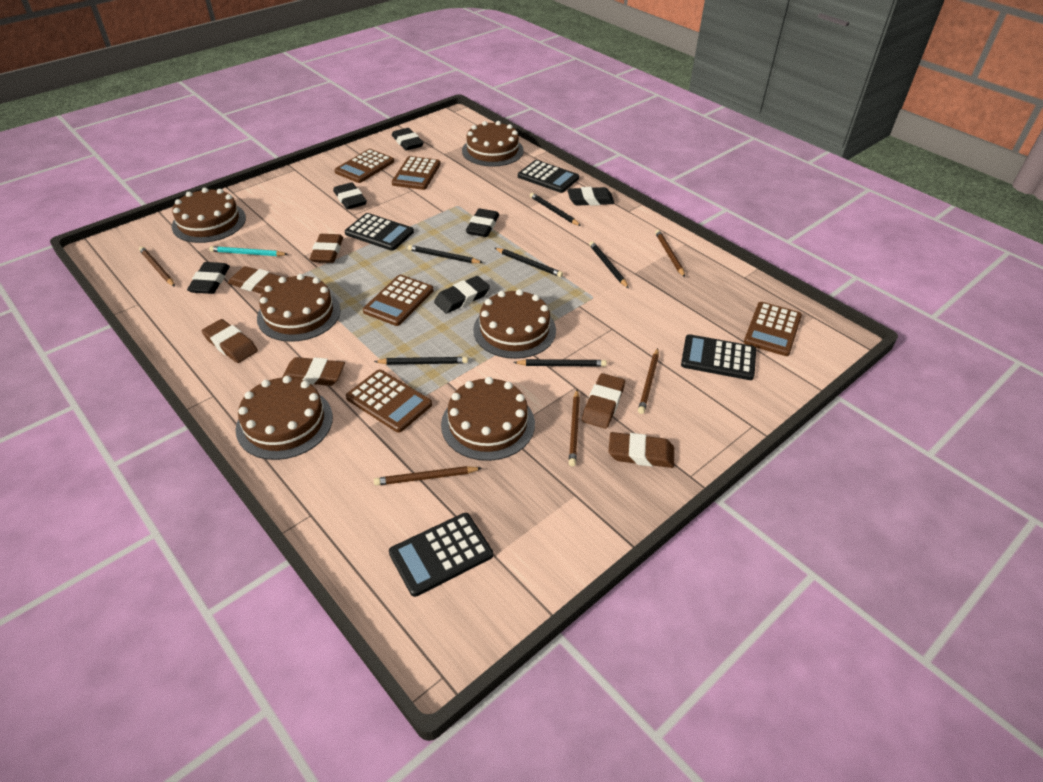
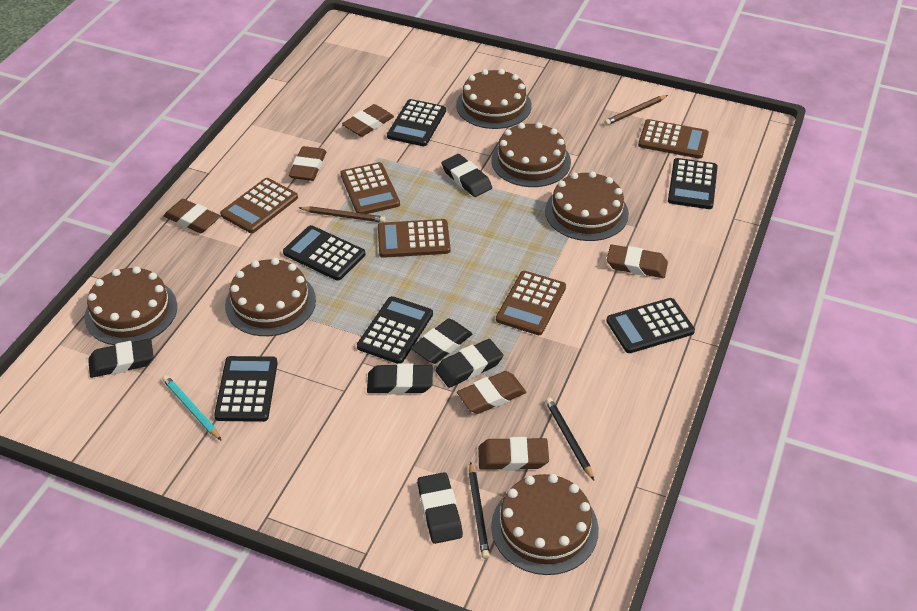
black calculator: [345,213,414,251] [389,513,493,597] [518,160,579,193] [681,334,756,380] = 4 -> [214,356,278,422] [283,225,365,281] [357,296,433,364] [387,99,446,146] [606,298,695,353] [668,158,718,209] = 6
black pencil: [374,357,468,365] [408,245,483,263] [495,248,563,277] [513,359,607,367] [530,193,581,226] [589,241,629,288] = 6 -> [469,462,490,559] [545,398,594,480] = 2
brown pencil: [139,247,175,287] [374,466,482,486] [569,390,580,466] [638,348,659,414] [655,230,685,277] = 5 -> [299,206,386,223] [604,95,668,125] = 2

